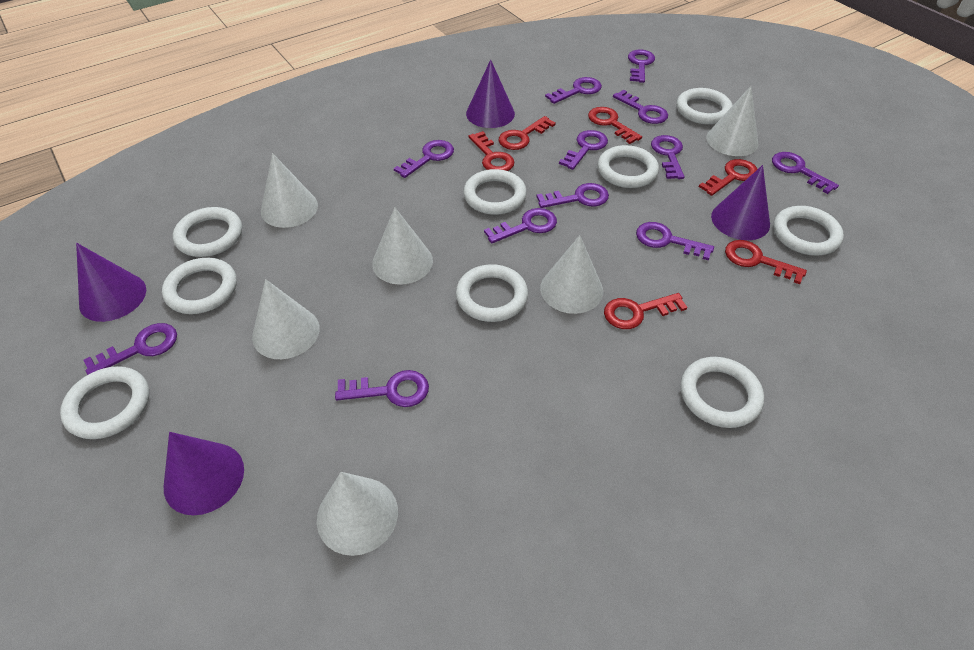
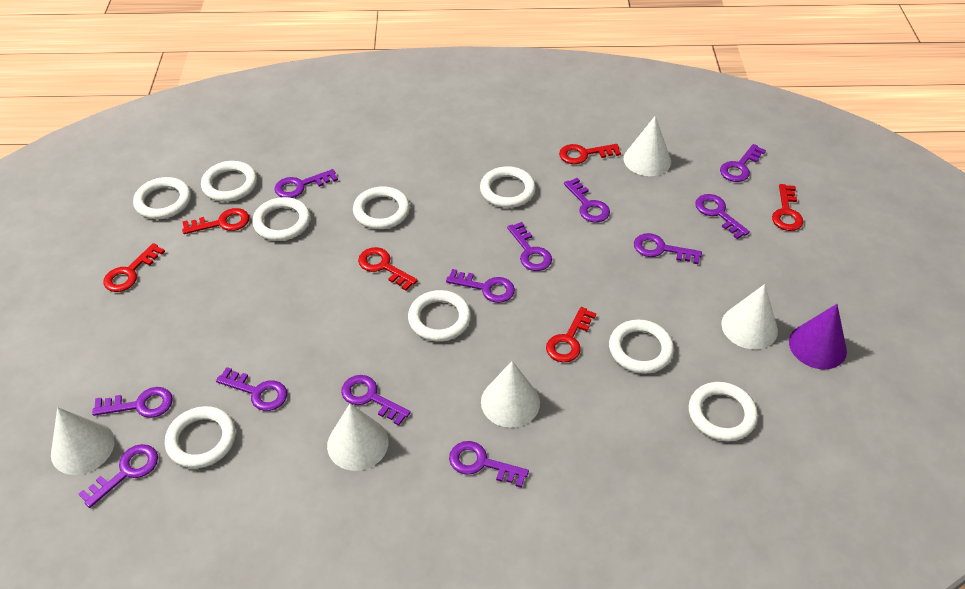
purple cone: [76,243,146,322] [164,432,244,515] [466,60,515,128] [711,165,770,240] = 4 -> [789,304,847,369] = 1
white cone: [252,279,320,359] [261,153,318,228] [317,472,398,556] [372,207,433,285] [540,235,603,314] [706,86,759,156] = 6 -> [51,407,115,475] [327,403,389,471] [481,361,540,428] [624,116,671,176] [721,284,778,349] = 5

